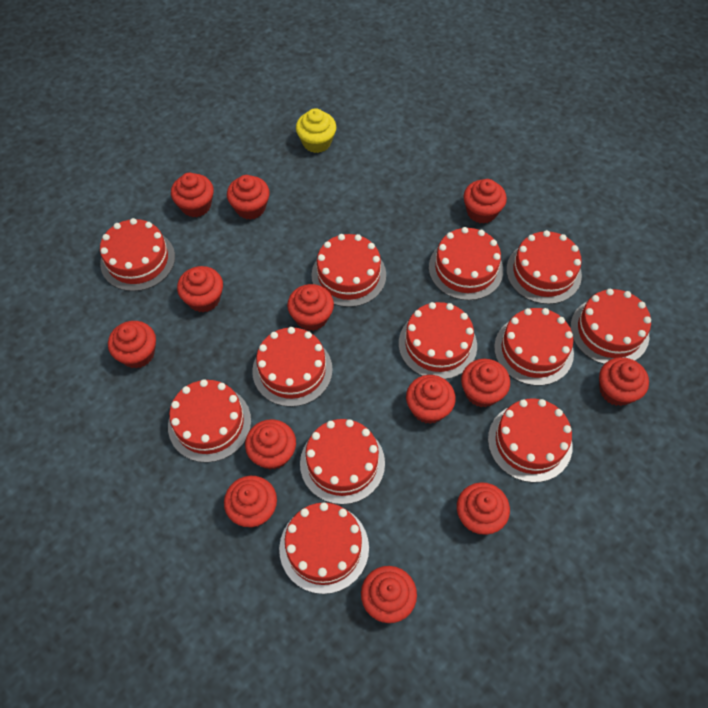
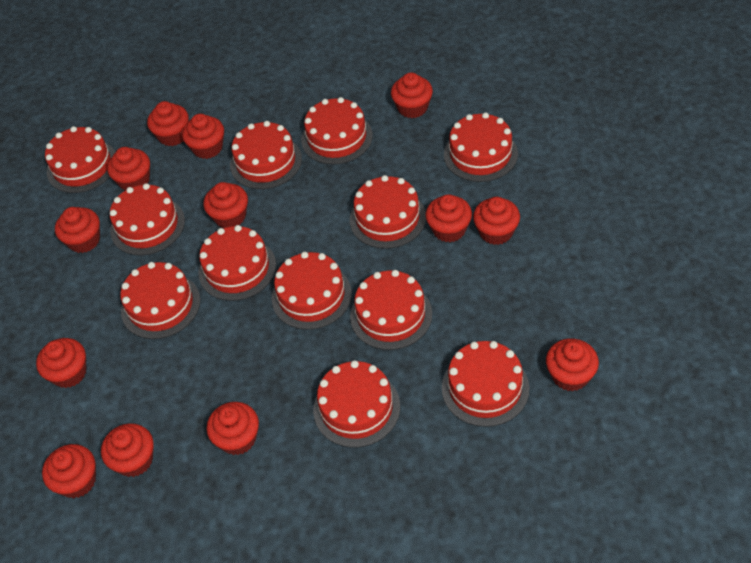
yellow cupcake: [296,108,336,153] = 1 -> none = 0

